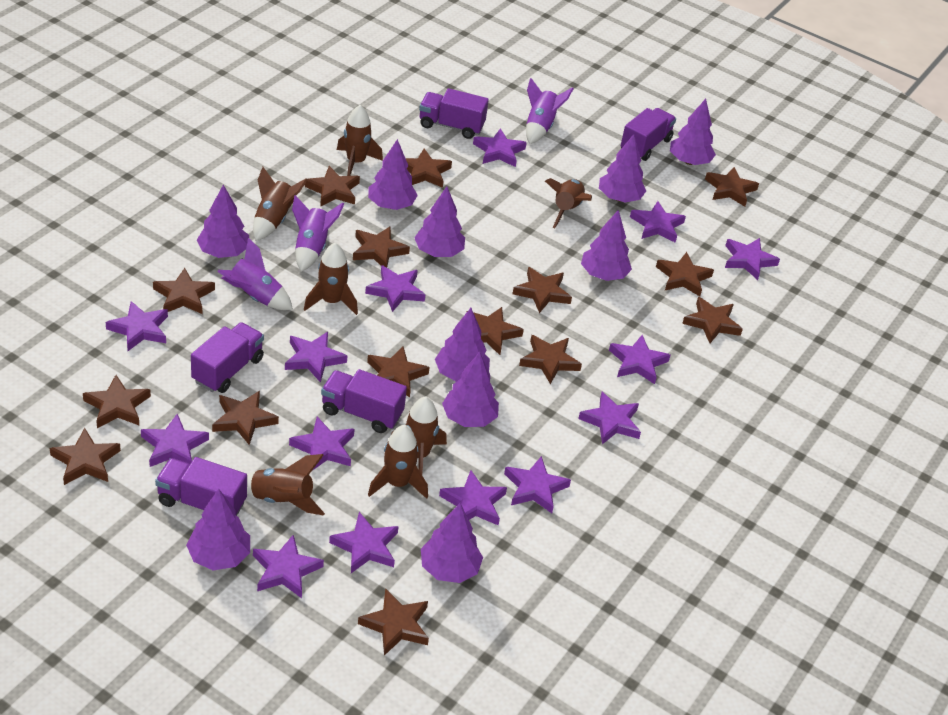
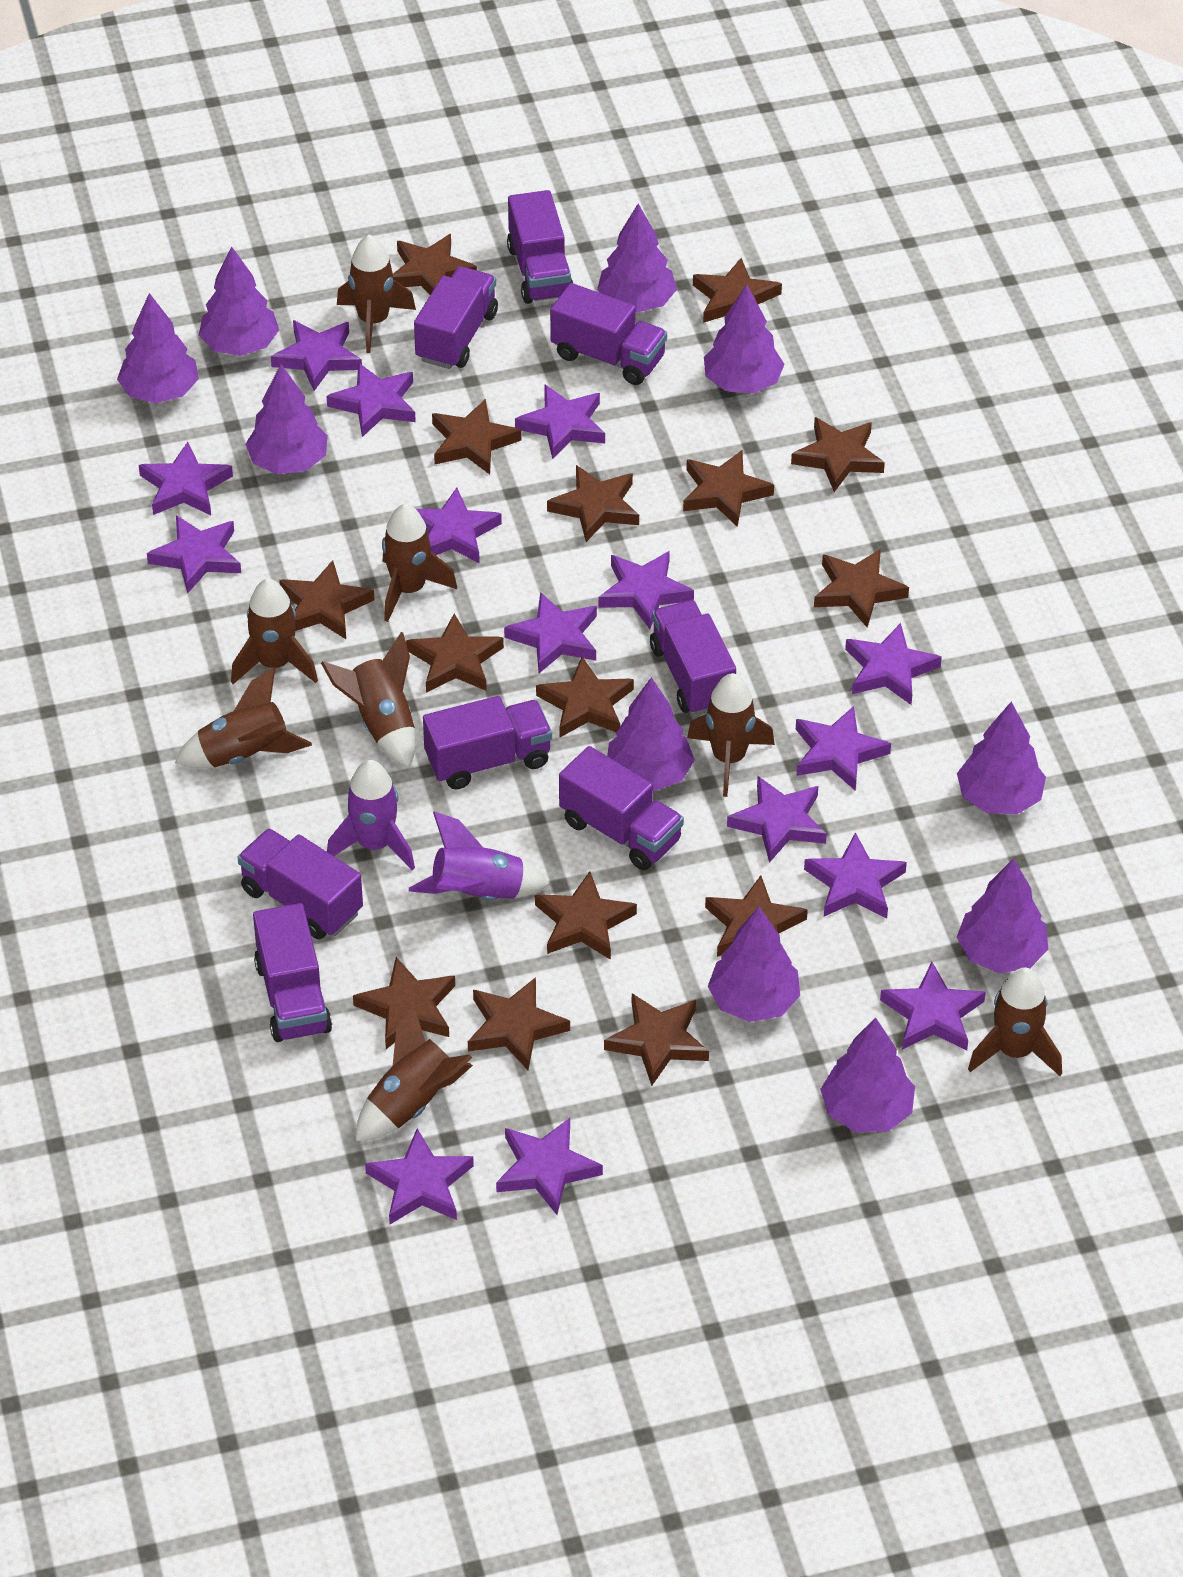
brown rocket: [247,454,325,516] [253,167,307,241] [304,243,358,315] [337,105,383,176] [368,425,428,499] [391,396,447,474] [545,178,592,228] = 7 -> [175,667,312,768] [231,578,318,684] [321,632,415,768] [337,235,416,353] [356,1005,473,1141] [382,503,457,622] [687,673,775,797] [968,968,1062,1076] = 8
purple rocket: [217,238,293,310] [292,195,344,272] [526,78,574,144] = 3 -> [327,760,415,870] [409,812,550,901] = 2
purple star: [106,301,168,351] [141,414,209,467] [253,534,324,598] [285,332,347,383] [289,417,355,471] [329,512,399,573] [365,265,425,312] [439,470,507,525] [473,128,527,167] [504,456,571,513] [578,392,641,444] [609,335,670,384] [630,201,686,243] [725,238,780,280] = 14 -> [139,442,233,515] [147,515,241,593] [271,320,362,391] [326,363,416,437] [365,1129,474,1224] [416,488,502,563] [496,1118,603,1215] [504,592,597,673] [515,384,605,460] [598,551,694,629] [727,776,827,863] [796,706,891,791] [804,832,907,918] [845,623,942,705] [880,962,986,1051] = 15
purple truck: [155,457,247,516] [191,322,264,393] [321,369,407,433] [419,88,489,139] [621,108,676,161] = 5 -> [237,829,363,939] [253,903,332,1042] [414,266,498,369] [423,696,552,789] [507,190,573,304] [550,283,667,385] [559,746,684,870] [650,600,736,715] = 8

